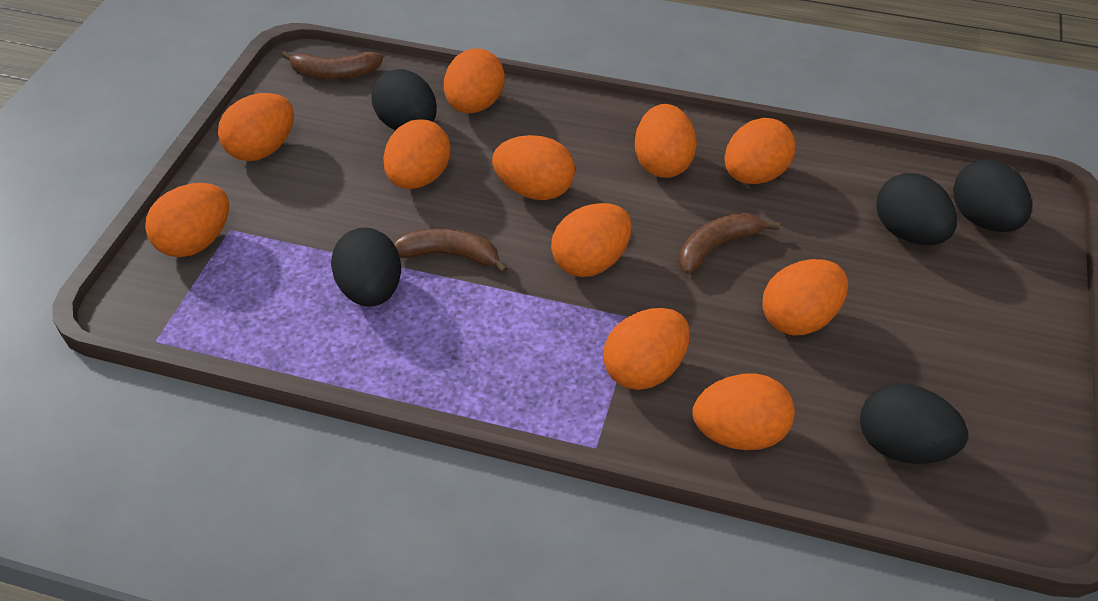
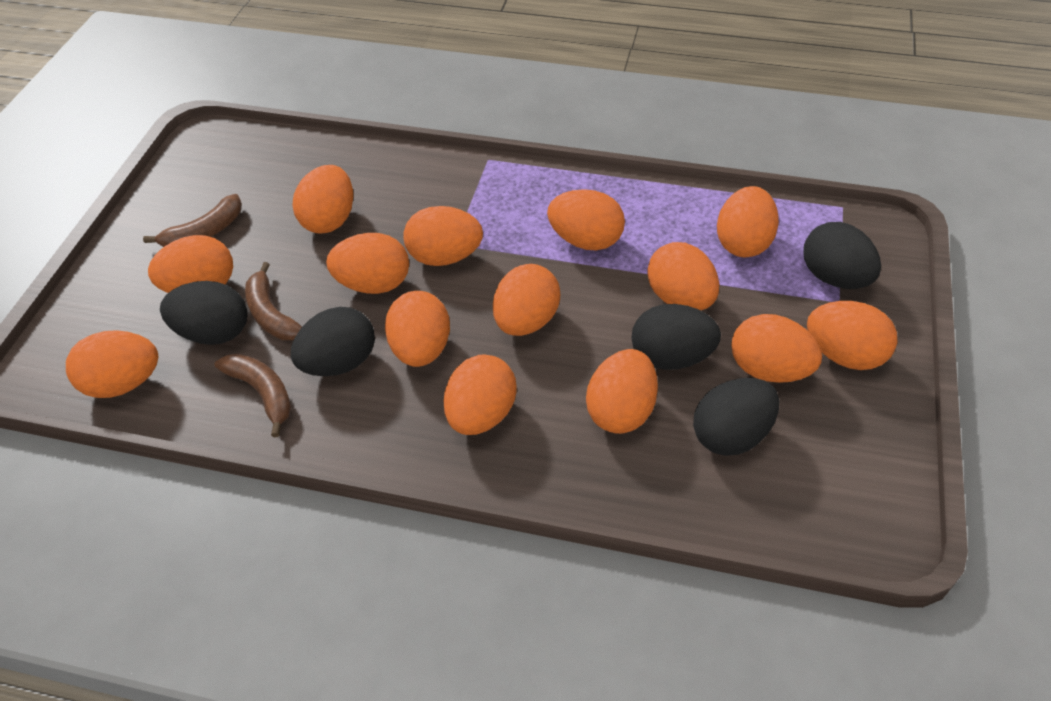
orange egg: [145,183,229,257] [218,93,294,161] [383,119,451,189] [444,49,505,113] [492,135,575,200] [551,203,632,277] [603,308,690,390] [635,104,697,178] [692,373,795,450] [724,118,796,184] [762,259,848,336] = 11 -> [66,330,158,398] [148,235,233,293] [293,165,353,233] [326,233,409,294] [385,291,450,367] [403,206,483,266] [444,355,517,435] [493,264,560,336] [547,189,625,250] [586,349,658,434] [647,242,719,310] [717,186,779,257] [731,314,822,383] [807,301,897,370] = 14

